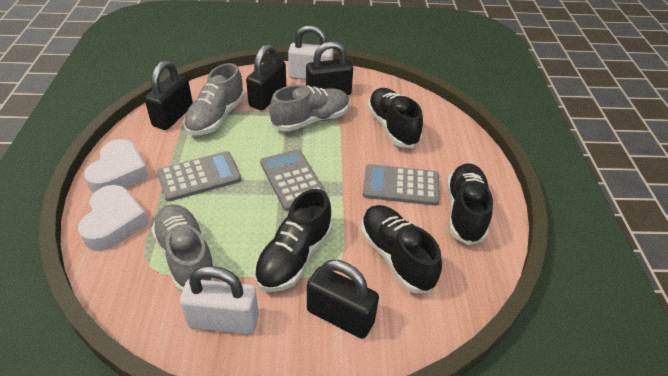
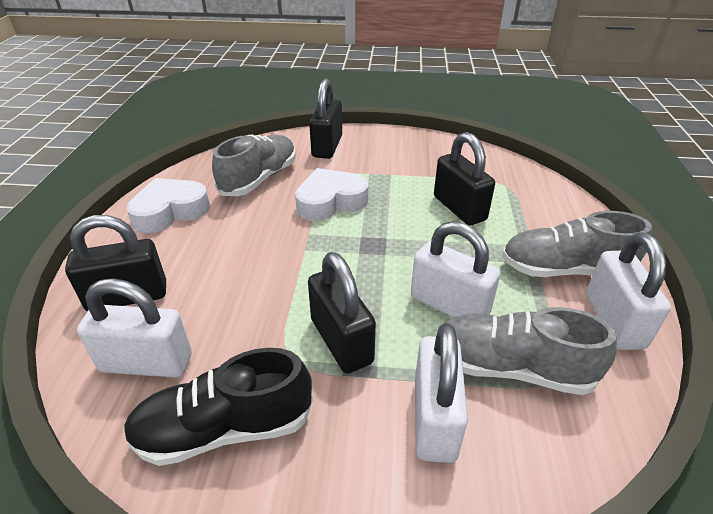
black shoe: [254,189,333,292] [361,205,442,293] [367,88,423,148] [447,163,493,245] = 4 -> [124,348,313,466] = 1
grey calculator: [157,151,241,202] [260,149,327,211] [363,164,440,206] = 3 -> none = 0
white padlock: [180,266,259,334] [288,25,334,80] = 2 -> [77,278,192,378] [411,221,500,318] [415,323,468,463] [586,232,671,350] = 4

